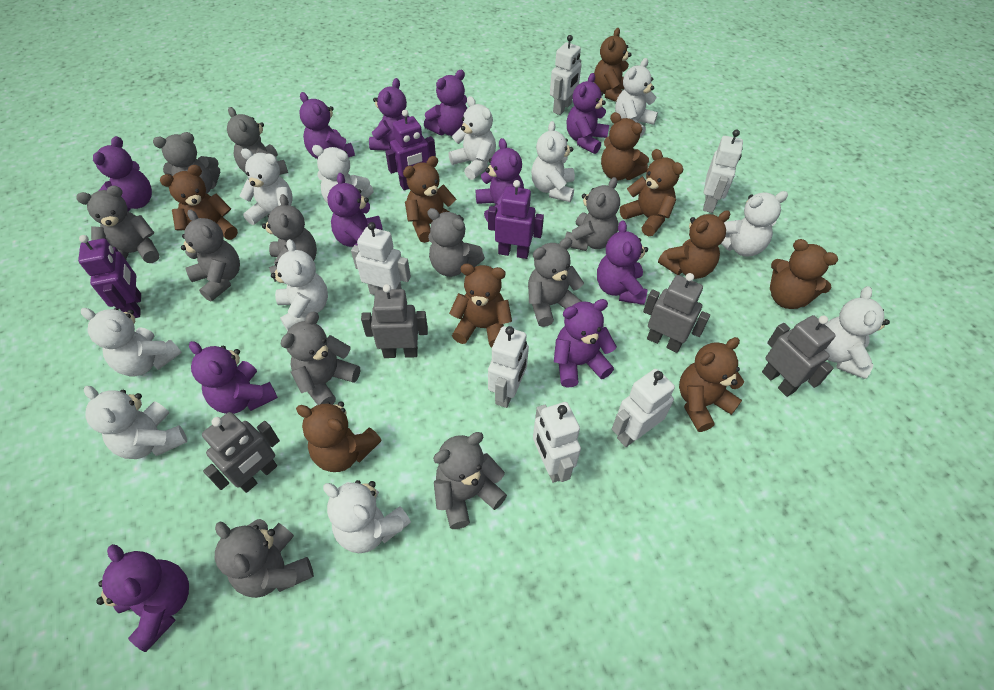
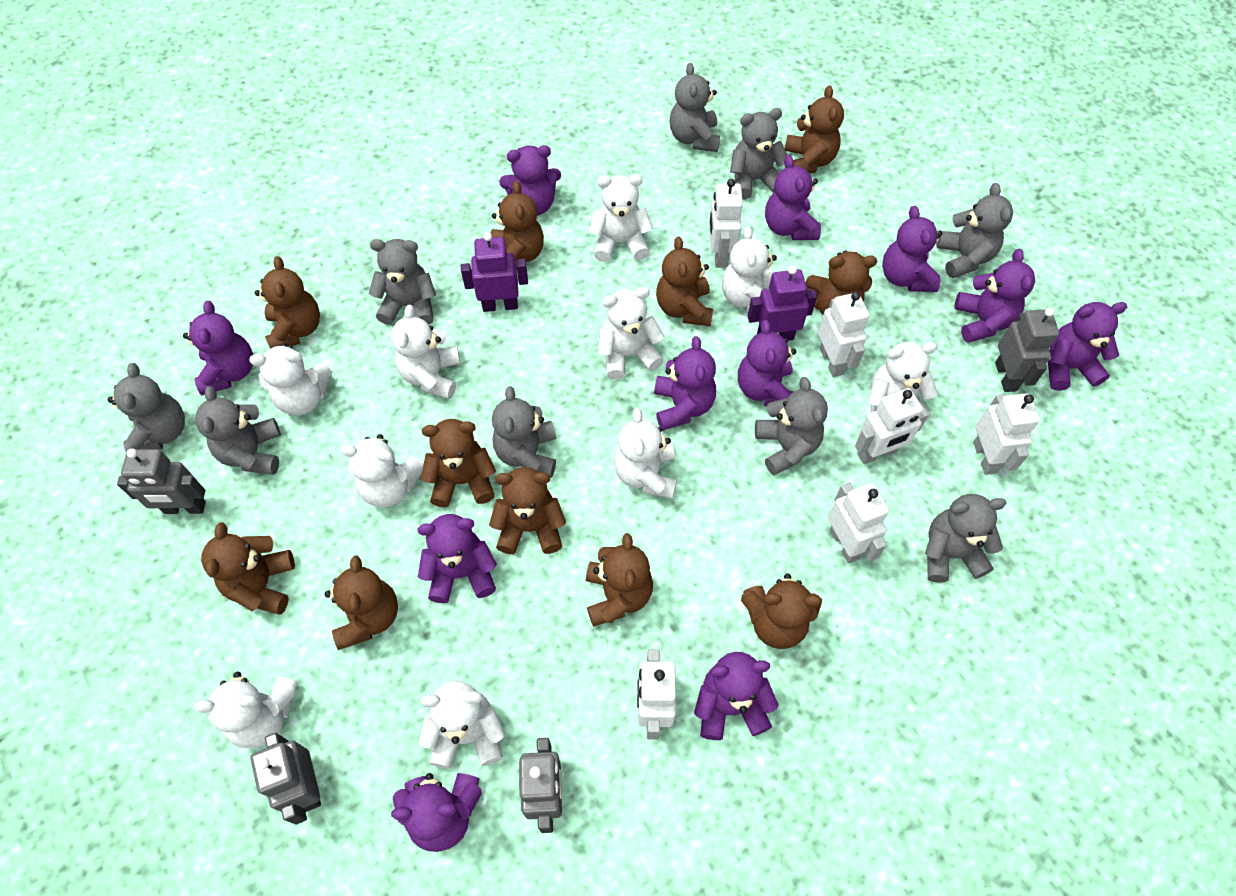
brown teddy bear: [160,165,238,240] [296,401,381,472] [403,156,456,243] [449,264,512,347] [594,28,631,102] [601,112,649,180] [620,149,683,236] [658,210,730,279] [679,337,744,432] [770,239,838,309] = 10 -> [201,523,295,614] [255,256,320,348] [325,555,398,650] [421,419,496,508] [489,467,566,554] [491,181,544,270] [586,533,653,627] [656,236,713,326] [741,573,822,649] [785,85,844,174] [806,250,877,315] = 11
grey teddy bear: [76,185,160,263] [153,132,220,194] [181,209,240,302] [215,519,314,598] [227,107,288,175] [262,194,317,282] [281,312,360,405] [427,208,485,277] [433,432,507,529] [528,237,584,327] [565,177,620,251] = 11 -> [108,363,185,452] [195,386,281,475] [369,239,436,325] [492,386,556,478] [670,63,720,152] [730,108,787,200] [755,377,828,475] [925,494,1007,583] [936,183,1013,278] = 9
purple robot: [78,235,141,318] [385,110,436,191] [488,180,544,259] = 3 -> [461,232,528,312] [748,266,817,341] = 2
white teddy bear: [81,308,182,376] [84,386,187,459] [239,148,293,225] [271,239,328,331] [312,145,374,204] [323,480,411,553] [448,96,496,180] [531,121,575,202] [615,58,658,137] [721,191,788,257] [825,286,890,379] = 11 -> [194,672,298,748] [249,343,332,416] [340,434,424,507] [391,305,460,399] [419,681,505,769] [589,174,653,262] [598,287,665,380] [614,408,677,499] [722,226,777,313] [868,342,938,422] = 10

